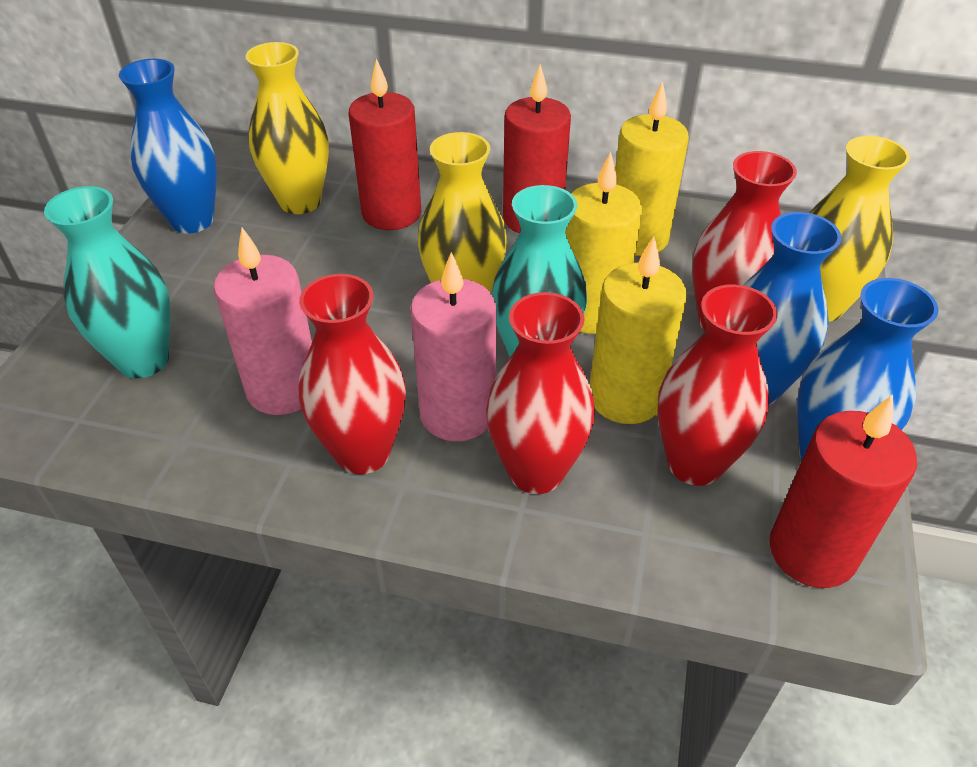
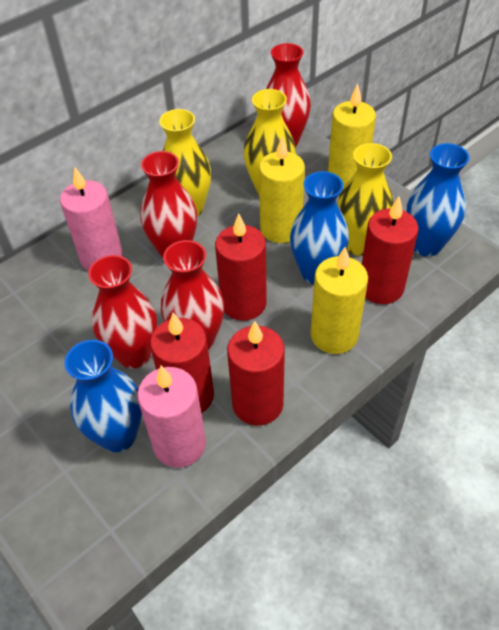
red candle: [349,58,421,230] [503,64,571,234] [769,394,917,588] = 3 -> [150,313,214,413] [215,214,267,321] [227,321,285,426] [362,197,419,304] = 4
turquoise vase: [44,186,170,378] [492,185,587,357] = 2 -> none = 0

